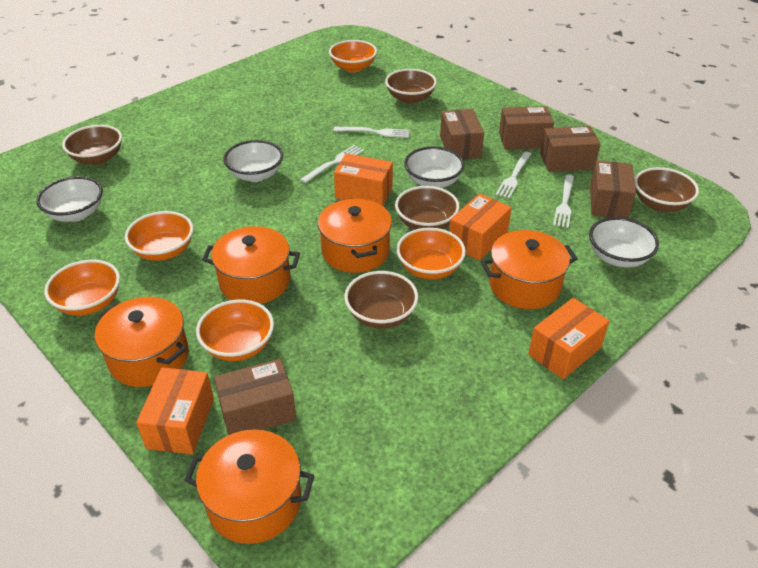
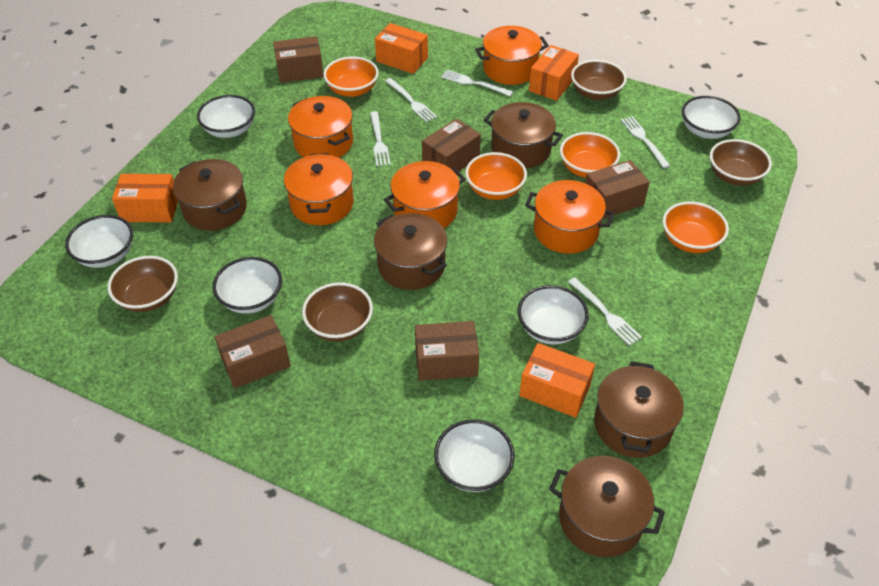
brown bowl: [62,125,122,165] [344,271,418,329] [385,69,437,104] [395,186,460,230] [634,167,699,212] = 5 -> [107,256,178,312] [302,282,373,341] [571,60,627,100] [710,139,772,186] = 4
brown pot: none = 0 -> [173,159,247,231] [374,213,447,290] [484,102,563,168] [549,456,665,557] [594,361,684,458] = 5
orange bowl: [44,260,120,316] [125,211,194,261] [196,299,274,361] [329,40,377,73] [396,228,466,279] = 5 -> [323,56,379,97] [465,152,527,200] [560,132,620,178] [663,202,729,253] = 4
white bowl: [36,176,103,222] [224,140,283,182] [404,147,465,188] [589,217,659,268] = 4 -> [65,215,133,268] [197,95,255,138] [213,257,282,314] [434,419,515,492] [517,285,589,344] [682,96,741,139] = 6
white fork: [300,145,364,183] [333,127,410,138] [496,151,531,199] [553,175,574,228] = 4 -> [370,111,391,166] [385,78,437,122] [441,70,513,97] [568,277,642,346] [621,116,670,168] = 5

